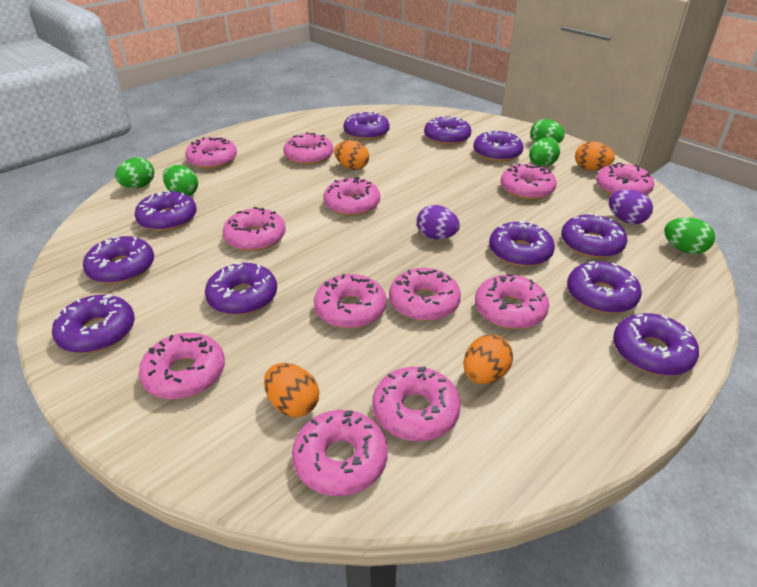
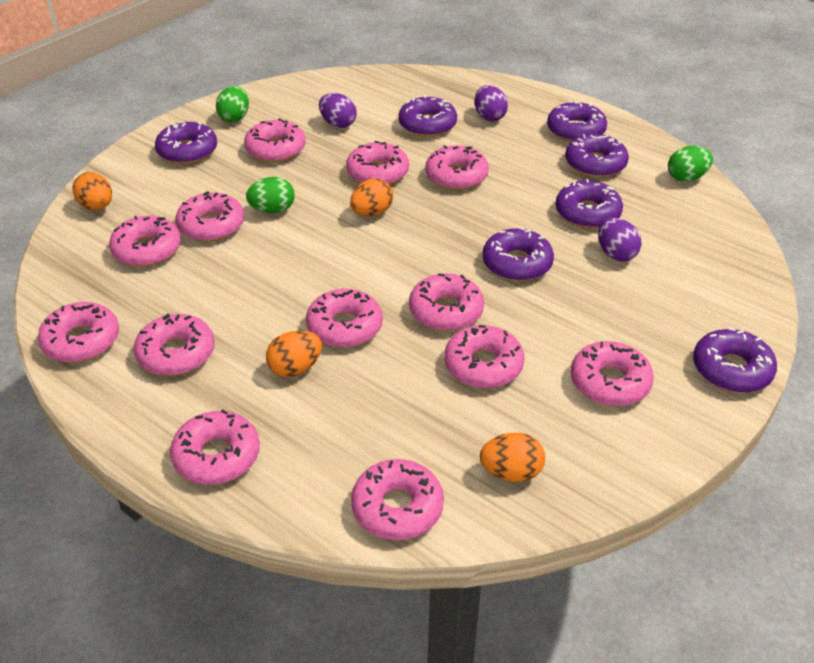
green egg: [115,157,154,188] [163,165,198,196] [529,138,560,167] [530,119,565,143] [664,218,715,254] = 5 -> [216,86,249,122] [246,177,295,213] [668,146,713,182] = 3
pink donut: [139,333,225,399] [185,137,237,169] [223,207,286,251] [284,132,333,165] [292,410,388,496] [314,274,386,329] [323,177,380,216] [373,366,461,441] [389,268,461,321] [475,274,549,329] [501,163,557,200] [596,163,654,195] = 12 -> [38,302,119,362] [109,215,181,267] [134,314,215,376] [170,409,260,485] [176,191,244,242] [244,118,306,162] [306,289,383,348] [346,141,409,185] [351,459,444,540] [409,273,484,331] [425,145,489,190] [444,325,524,388] [571,341,654,406] = 13
purple donut: [52,294,135,353] [83,236,154,284] [135,191,197,231] [205,263,277,315] [343,111,390,140] [424,116,471,145] [473,130,523,162] [489,221,555,267] [561,213,627,258] [567,261,642,314] [613,313,699,376] = 11 -> [155,121,217,164] [398,95,457,137] [482,227,554,281] [547,101,607,142] [555,179,623,228] [565,134,629,177] [693,327,777,393] = 7
purple egg: [417,205,460,239] [609,190,653,224] = 2 -> [319,93,356,128] [475,85,508,121] [598,217,641,261] = 3

